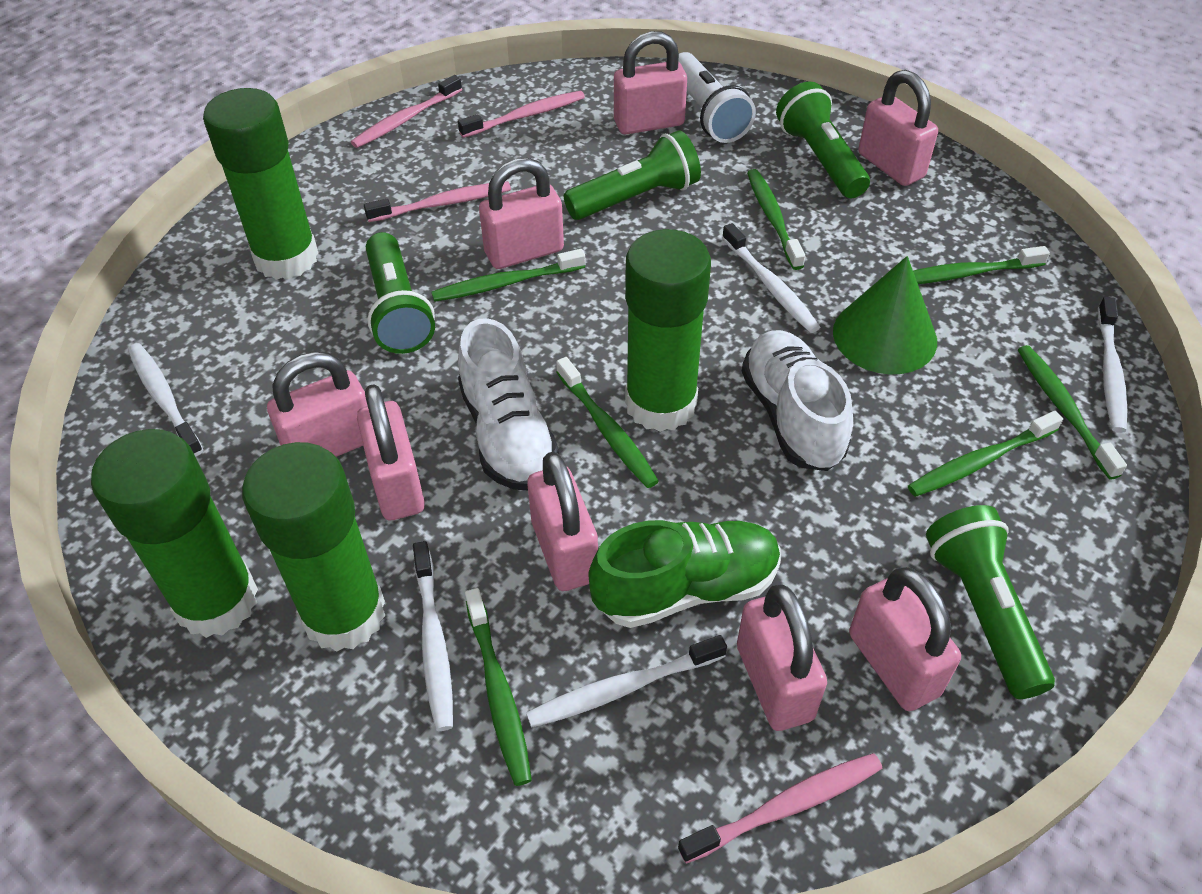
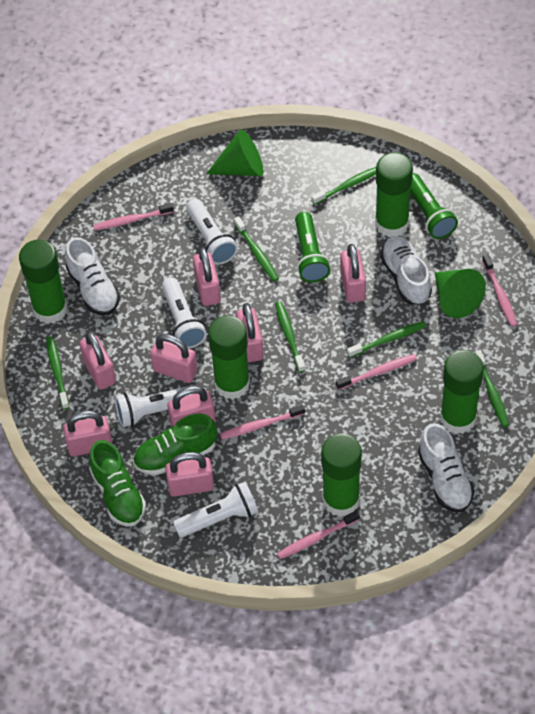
green cone: [833,256,937,374] = 1 -> [206,129,264,176] [435,269,486,318] = 2
green flashlight: [366,232,435,354] [564,130,701,220] [776,82,870,198] [926,505,1055,699] = 4 -> [295,212,330,282] [410,173,458,239] = 2
green glue stick: [91,429,258,638] [203,88,318,280] [242,442,385,652] [625,229,711,432] = 4 -> [19,240,68,324] [208,315,250,400] [321,434,362,517] [375,152,413,237] [440,350,484,434] = 5
green shoe: [589,520,781,628] = 1 -> [89,440,146,527] [133,413,217,476] = 2
green toothbrush: [431,249,586,302] [465,588,532,786] [556,357,659,488] [747,169,805,270] [908,411,1063,497] [913,246,1050,284] [1018,345,1127,480] = 7 -> [46,337,69,409] [234,216,279,282] [275,301,305,372] [311,167,376,205] [347,321,426,358] [475,350,509,427] = 6
pink toothbrush: [351,75,462,148] [364,181,511,222] [458,91,585,138] [678,753,882,864] = 4 -> [93,203,174,231] [220,405,305,439] [277,511,360,559] [336,354,417,390] [482,254,517,327] = 5
white flashlight: [678,52,756,143] = 1 -> [115,386,195,428] [162,277,207,349] [173,482,258,538] [186,199,238,265] = 4
white shoe: [458,318,559,490] [742,330,853,471] = 2 -> [65,237,120,315] [380,236,432,305] [418,423,474,512] = 3
white toothbrush: [128,343,203,457] [413,541,453,731] [526,635,727,728] [722,223,820,333] [1098,297,1127,433] = 5 -> none = 0

